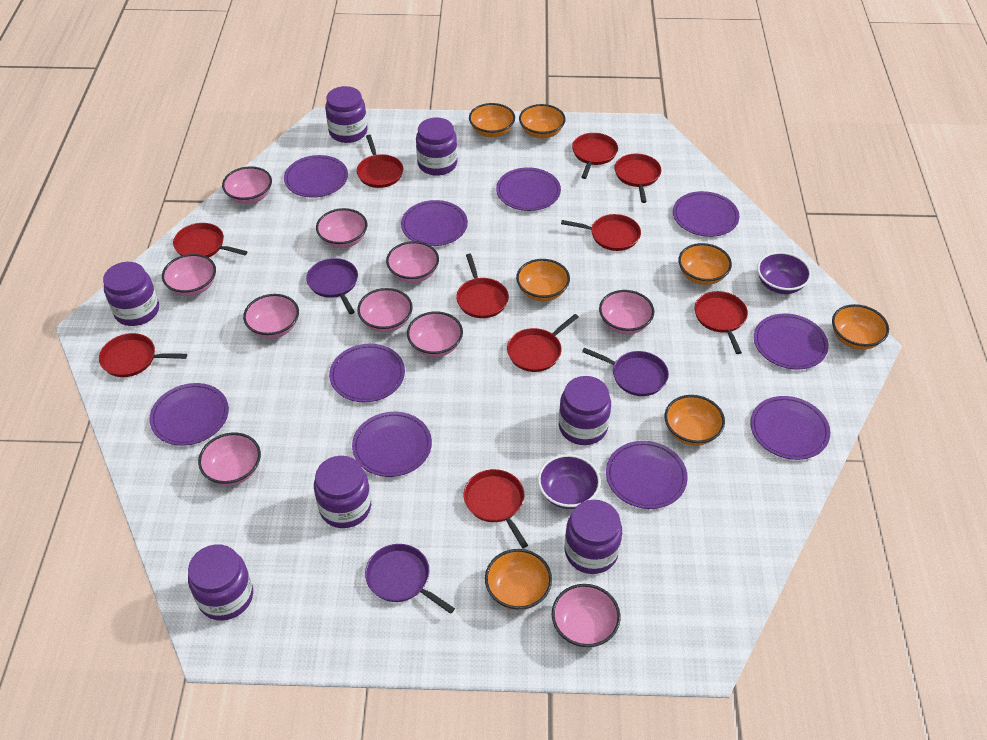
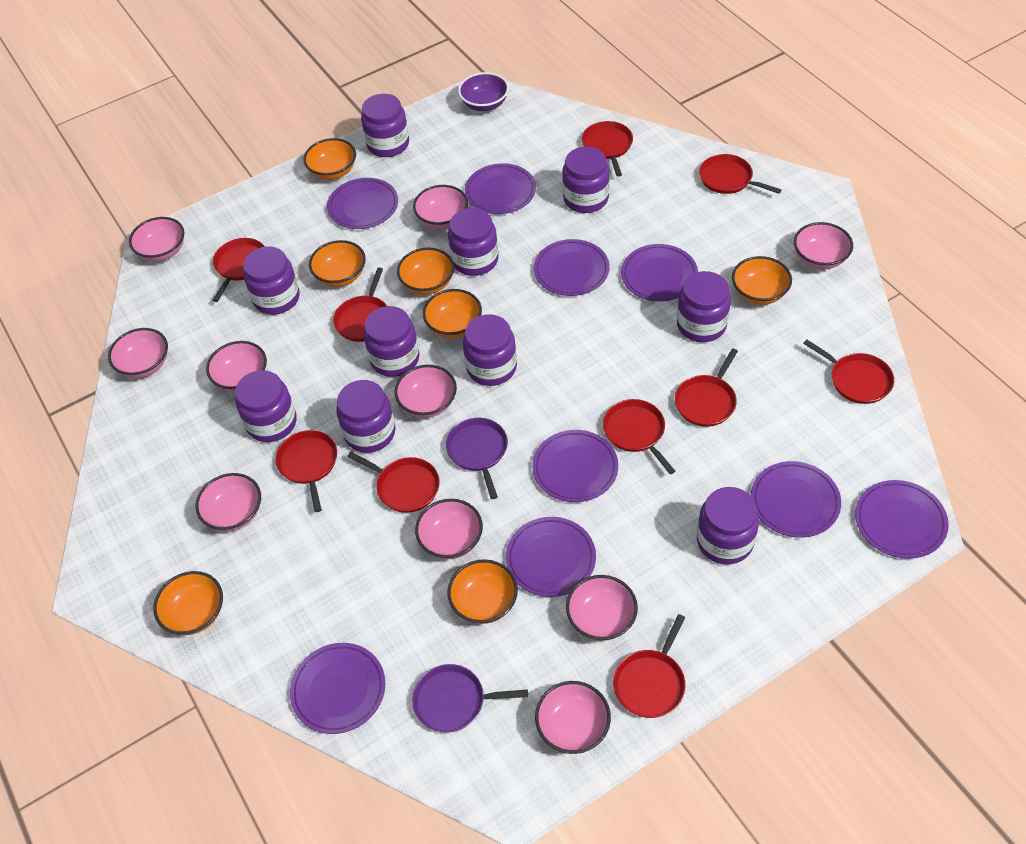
purple bowl: [538,454,601,509] [757,252,811,294] = 2 -> [458,72,509,111] = 1
purple jar: [103,262,159,326] [188,544,253,621] [314,456,371,528] [325,86,368,143] [416,117,458,176] [559,376,611,445] [565,500,622,574] = 7 -> [235,370,297,442] [243,246,300,315] [336,380,396,453] [361,94,409,157] [364,306,419,377] [448,208,499,276] [463,314,517,386] [562,147,610,213] [677,271,731,342] [697,487,759,564] = 10
purple pan: [306,258,358,314] [365,544,455,614] [582,348,669,396] = 3 -> [412,664,528,733] [446,418,508,499] = 2
purple plate: [149,383,229,446] [284,155,348,198] [329,344,405,402] [352,412,432,477] [401,200,468,246] [496,167,561,211] [606,441,688,509] [673,191,739,237] [750,396,830,460] [754,313,829,370] = 10 -> [290,643,385,734] [327,178,398,229] [465,163,536,214] [506,517,596,597] [532,430,618,502] [534,239,609,296] [621,244,698,302] [751,461,841,538] [855,480,949,559] = 9

